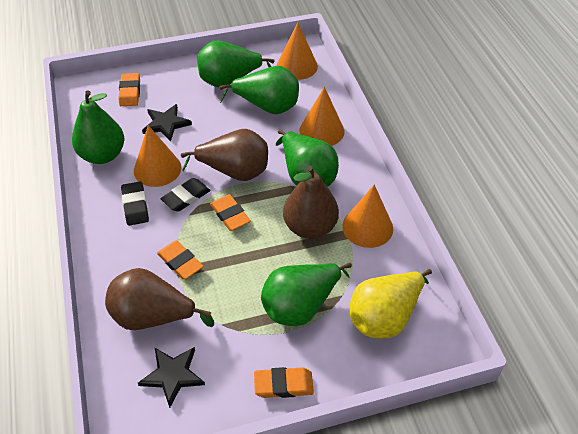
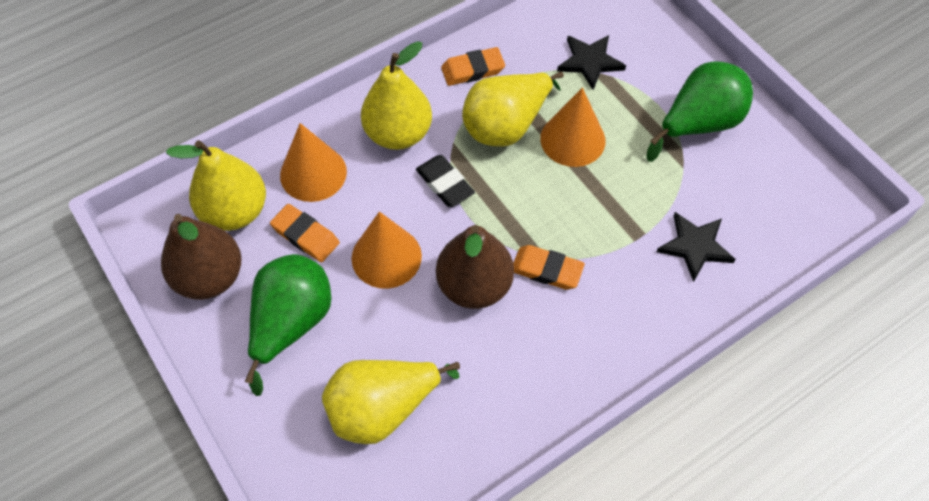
black eraser: [121,181,149,226] [160,178,211,212] = 2 -> [416,155,475,207] = 1
brown pear: [105,268,214,330] [181,129,268,181] [283,166,339,239] = 3 -> [161,214,242,300] [436,225,514,309] = 2
green pear: [72,91,125,164] [197,41,275,87] [219,66,299,114] [261,262,352,326] [276,129,339,187] = 5 -> [245,254,331,396] [646,61,753,162] = 2
orange cone: [134,125,181,187] [277,23,318,80] [300,87,344,146] [342,185,393,248] = 4 -> [280,123,347,202] [352,211,422,289] [540,87,605,167] = 3
orange eraser: [118,73,140,106] [157,240,204,280] [210,194,251,231] [254,367,314,398] = 4 -> [270,204,340,262] [441,47,505,86] [513,245,585,290] = 3
yellow pear: [349,269,432,339] = 1 -> [166,140,266,231] [322,360,460,444] [361,41,432,150] [462,72,564,146] = 4

